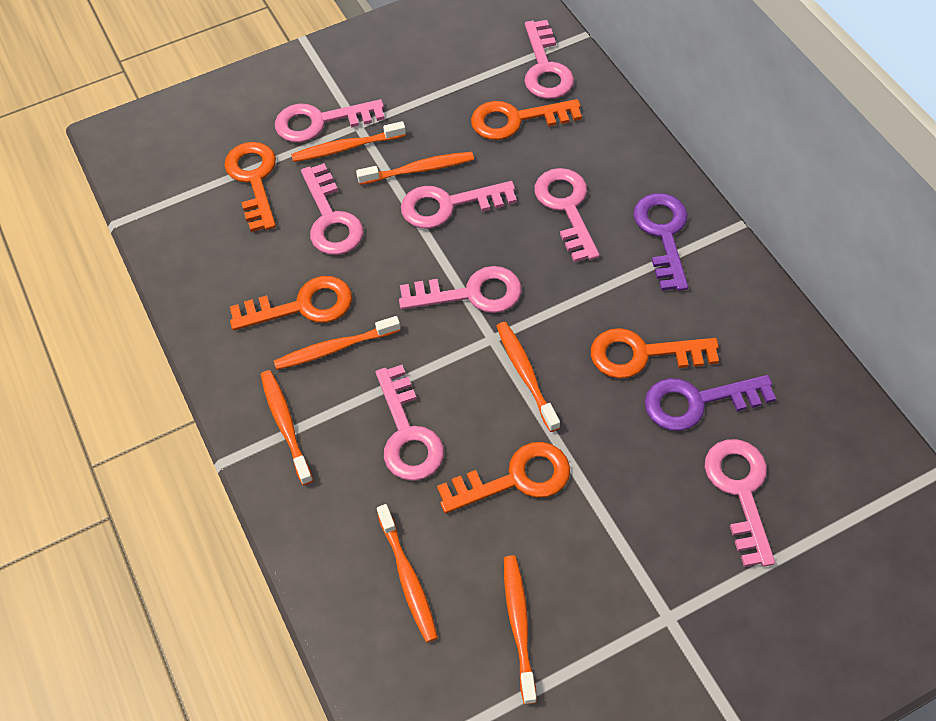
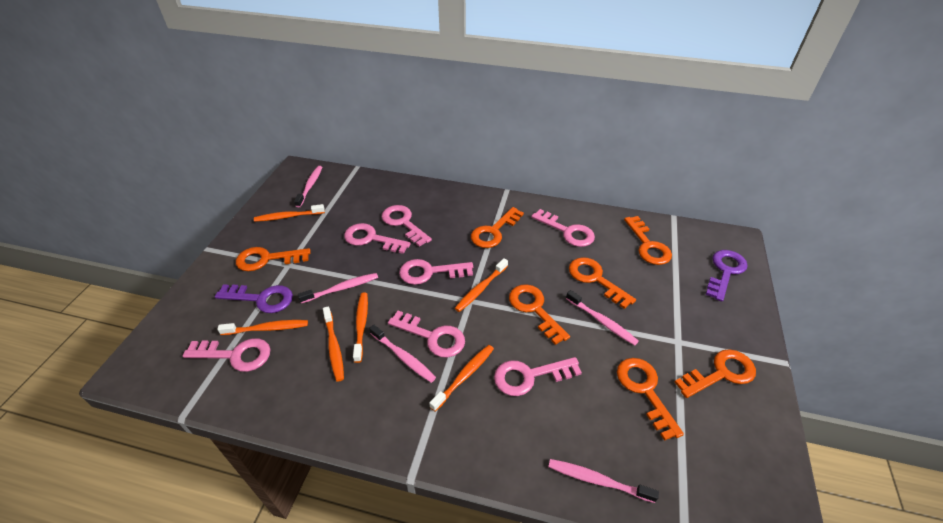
orange key: [224,142,276,232] [230,276,352,330] [437,442,570,514] [471,99,582,140] [591,328,719,378] = 5 -> [236,247,311,271] [471,207,524,248] [509,284,570,345] [569,257,636,309] [617,358,684,441] [624,216,672,265] [674,349,756,398] = 7
orange toothbrush: [261,370,313,485] [274,316,401,370] [291,121,406,162] [356,152,474,185] [377,504,438,643] [497,322,560,432] [504,556,537,704] = 7 -> [217,320,308,335] [254,204,325,222] [323,306,344,382] [353,292,368,363] [429,345,494,411] [455,258,508,312] = 6
pink key: [275,99,385,143] [301,163,363,255] [376,365,444,481] [399,266,521,313] [401,181,517,229] [524,20,574,99] [535,168,600,262] [705,439,775,567] = 8 -> [183,338,271,372] [344,223,411,254] [382,205,432,247] [388,311,465,358] [399,259,473,285] [494,357,582,396] [531,209,595,247] = 7
pink toothbrush: none = 0 -> [294,166,322,207] [298,273,378,304] [369,325,436,383] [548,459,659,503] [566,290,639,346] = 5

